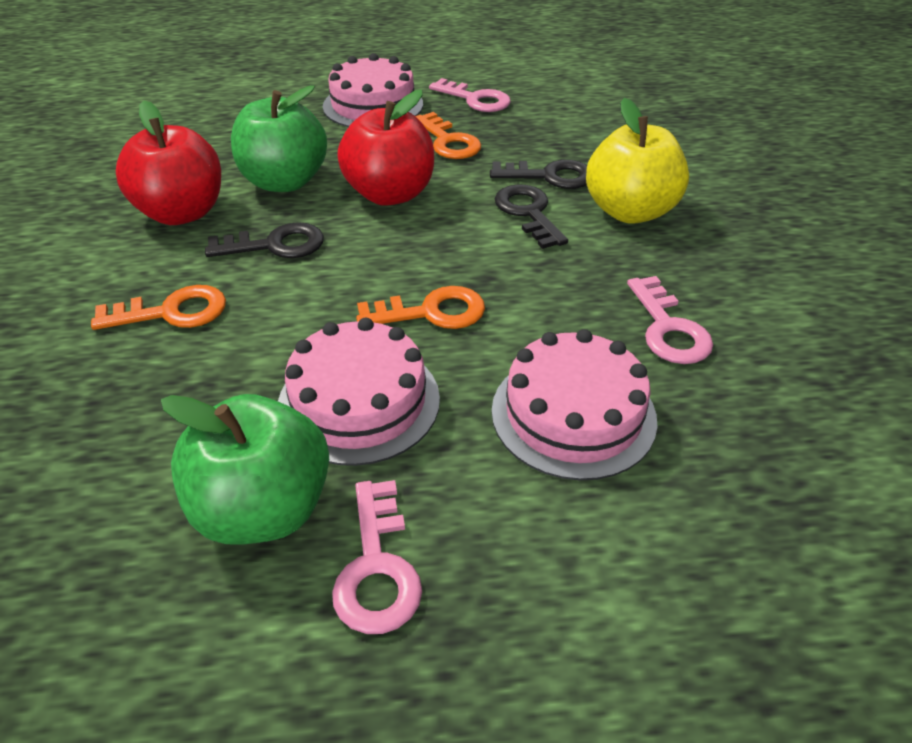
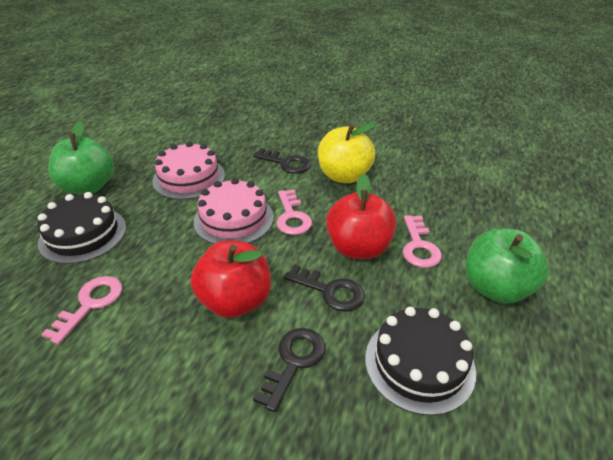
black cake: none = 0 -> [37,192,126,264] [365,307,476,416] = 2
orange key: [91,285,226,330] [356,286,485,329] [415,112,481,159] = 3 -> none = 0
pink cake: [278,317,440,466] [323,53,423,127] [492,329,657,480] = 3 -> [152,142,225,200] [194,178,274,244] = 2

